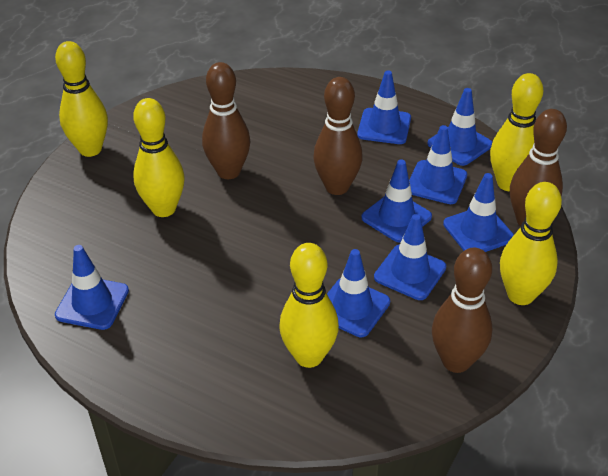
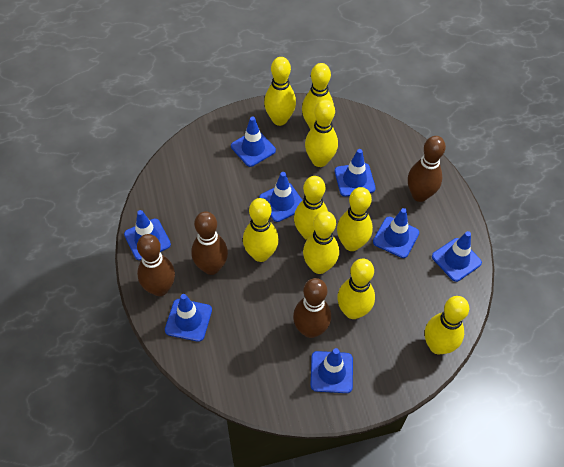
yellow bowling pin: [55,41,108,157] [133,98,185,217] [279,243,339,368] [490,73,543,191] [500,182,562,305] = 5 -> [243,198,279,262] [264,57,296,126] [294,176,328,240] [302,63,334,129] [303,211,339,274] [305,99,338,167] [337,187,373,251] [337,259,375,319] [425,296,469,354] = 9

